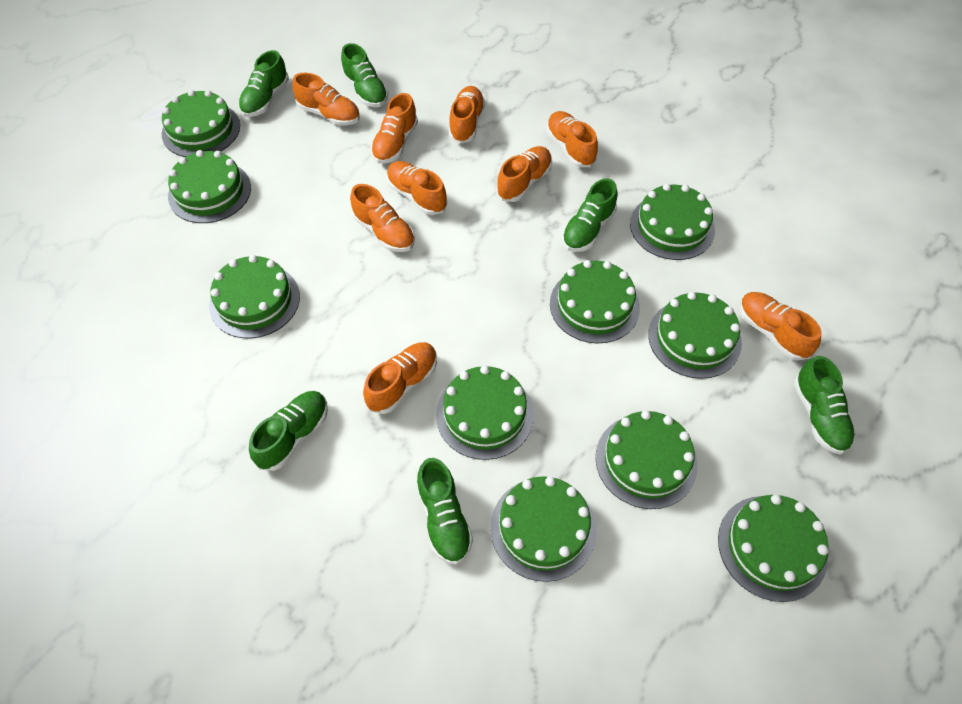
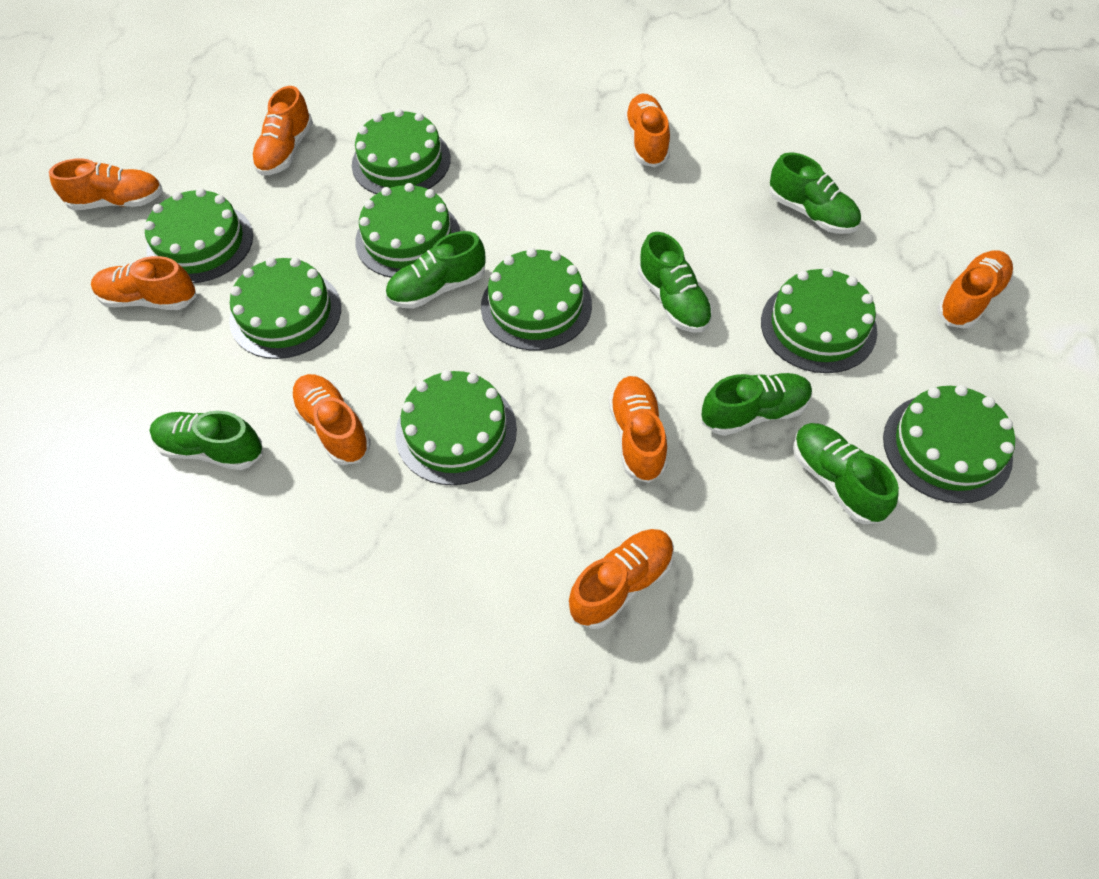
green cake: [162,90,240,157] [168,150,251,223] [209,255,300,338] [436,365,534,460] [490,476,597,582] [550,260,640,343] [596,410,697,509] [630,184,715,260] [648,292,742,379] [718,495,829,602] = 10 -> [144,188,253,283] [229,257,341,359] [352,109,451,194] [355,183,460,278] [395,370,517,485] [481,248,592,351] [761,268,877,373] [883,385,1015,504] = 8
orange shoe: [292,73,360,126] [350,184,415,252] [363,342,437,414] [371,93,418,164] [386,161,447,215] [449,86,485,144] [496,146,552,202] [546,111,598,167] [740,292,822,361] = 9 -> [49,158,163,210] [91,256,197,310] [252,86,313,176] [291,374,371,465] [569,529,674,629] [609,376,668,483] [624,94,670,167] [937,250,1013,329] = 8

